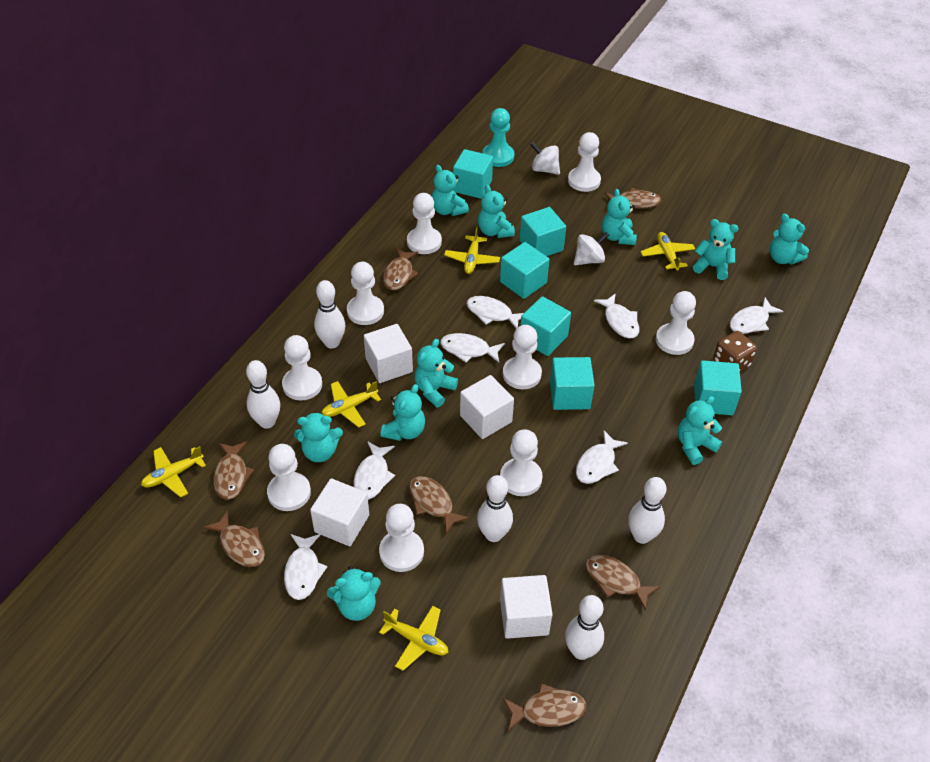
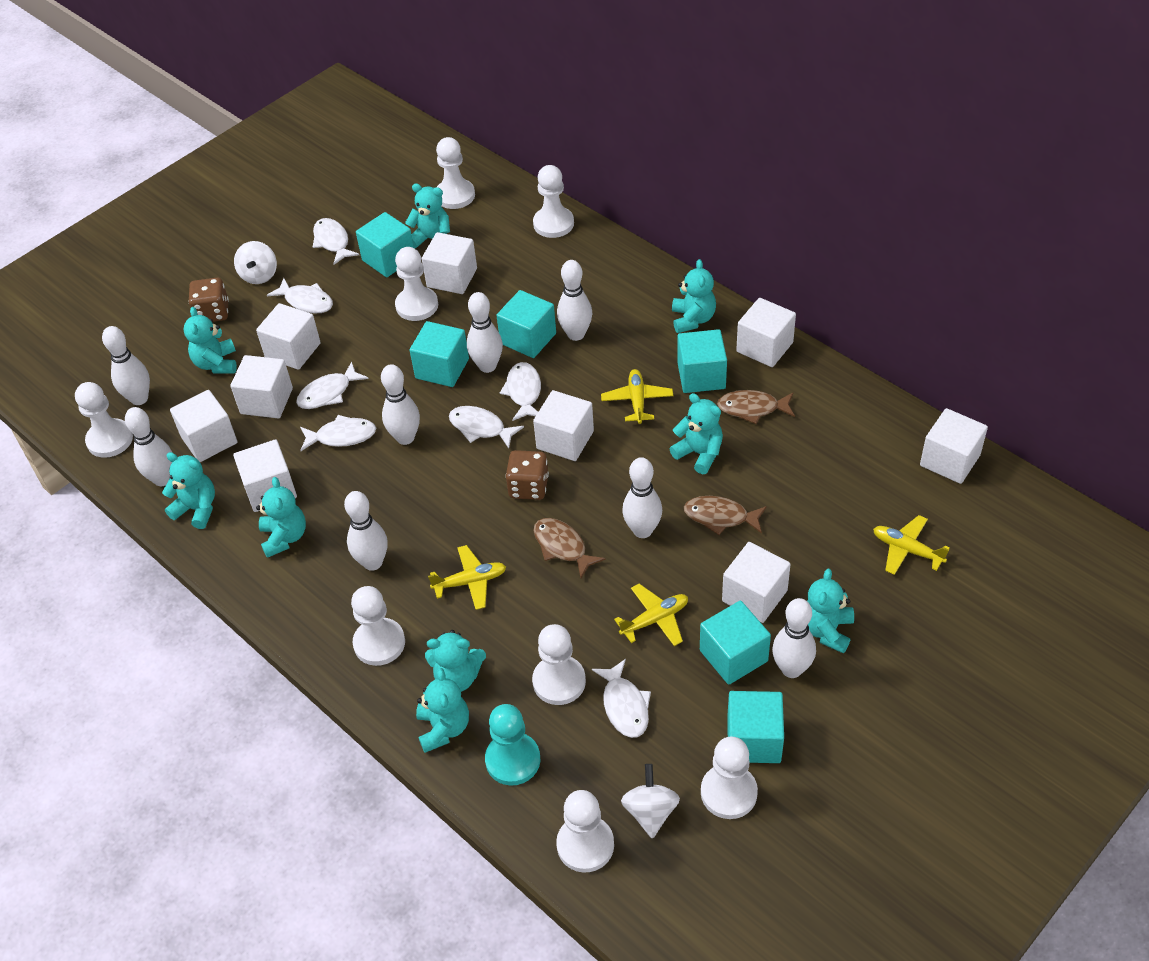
brown dice: [713,331,757,372] = 1 -> [188,278,229,322] [506,450,549,500] = 2
brown fish: [204,510,265,567] [213,442,254,500] [383,248,419,290] [409,476,469,534] [503,683,587,731] [586,555,660,610] [605,188,661,209] = 7 -> [533,518,605,578] [684,496,767,535] [717,390,795,424] = 3
turquoise teddy bear: [294,412,343,462] [327,566,381,621] [380,384,425,441] [414,339,458,407] [432,165,469,216] [478,185,515,238] [602,189,637,245] [678,396,722,465] [693,219,739,280] [770,214,809,264] = 10 -> [162,452,215,529] [184,307,237,374] [256,477,306,558] [405,184,450,249] [416,668,469,753] [425,630,486,692] [670,393,723,474] [672,259,716,333] [807,569,854,654] = 9
white bowling pin: [246,360,280,429] [314,280,345,349] [477,475,513,542] [565,595,604,660] [628,477,666,544] = 5 -> [102,326,150,405] [125,407,172,486] [344,491,388,571] [381,364,420,445] [467,292,503,373] [557,260,592,341] [622,457,662,538] [772,598,816,678] = 8
white cube: [310,478,369,546] [364,324,413,383] [460,375,514,439] [500,575,553,639] = 4 -> [170,390,237,462] [230,355,293,418] [233,439,297,512] [256,303,321,370] [422,232,477,294] [533,390,594,461] [722,542,791,623] [736,298,796,367] [920,408,988,484] = 9
white pawn: [267,444,311,511] [282,335,322,400] [347,262,384,325] [379,504,424,572] [407,193,442,254] [500,429,543,496] [503,325,542,390] [568,132,601,192] [656,291,696,355] = 9 -> [75,382,133,458] [351,586,405,666] [395,247,438,321] [436,137,475,209] [532,624,586,705] [533,165,574,238] [556,790,614,873] [701,737,758,819] = 8
yellow plane: [141,446,206,498] [322,381,381,428] [379,606,448,671] [444,227,500,274] [641,232,695,271] = 5 -> [428,545,506,610] [601,369,673,424] [614,584,688,646] [873,515,950,575] = 4

